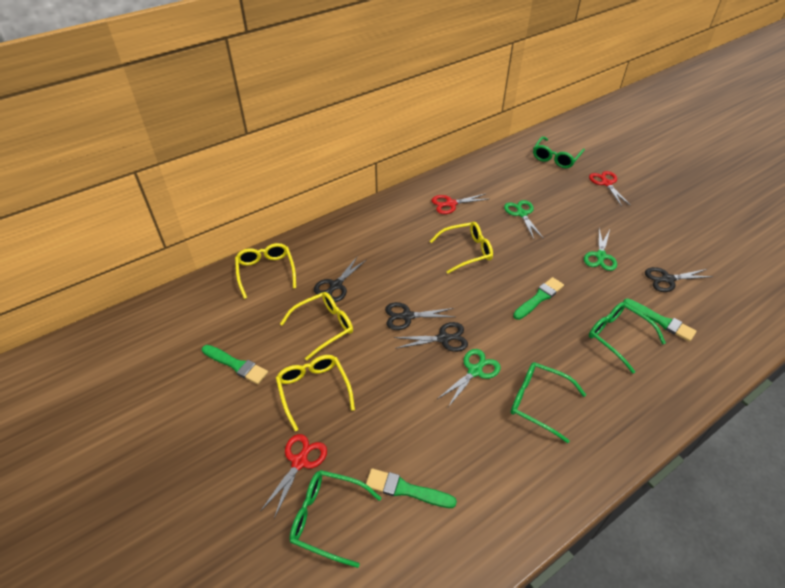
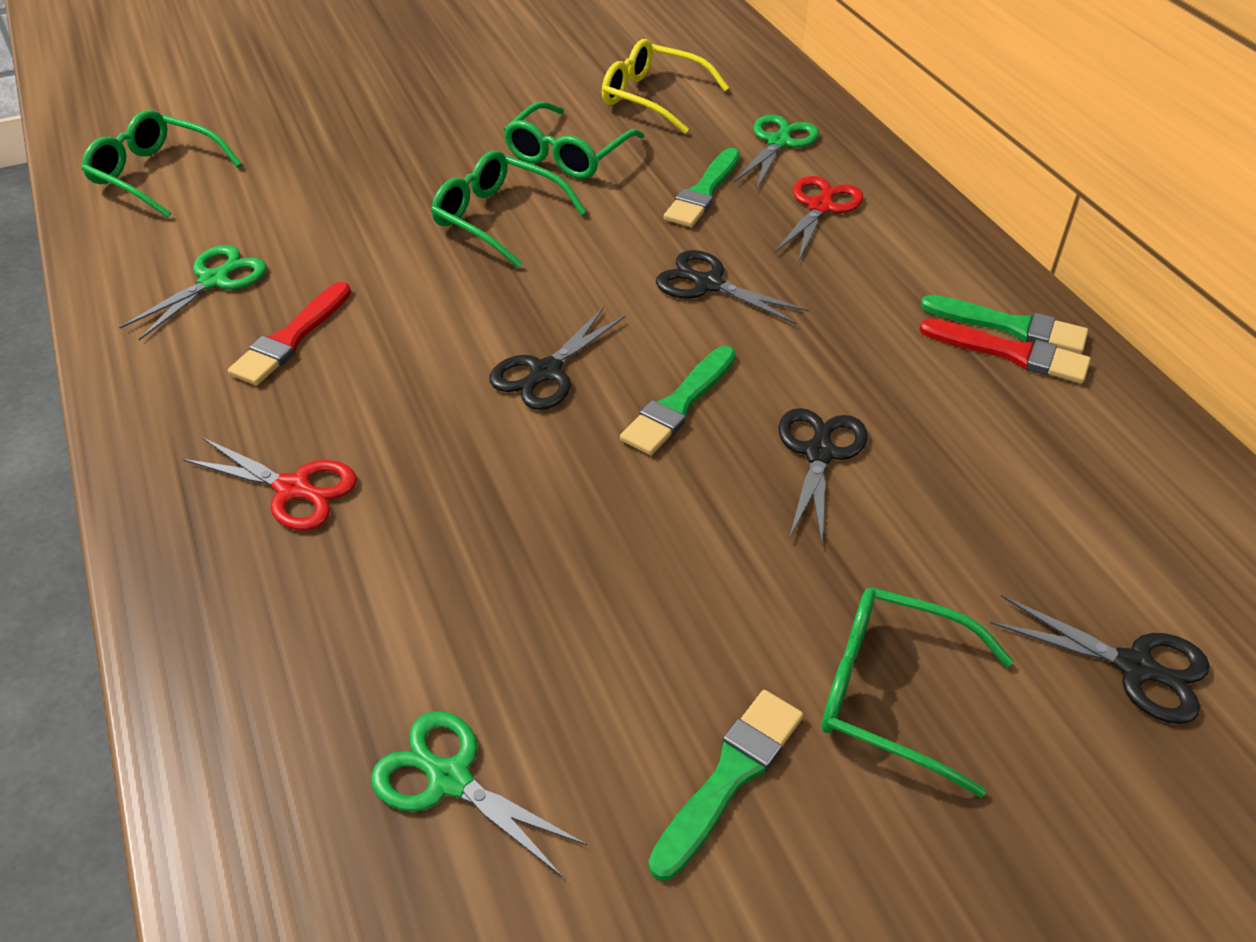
red brush: none = 0 -> [228,282,351,385] [919,318,1091,384] = 2
red scissors: [260,434,327,518] [432,193,488,214] [589,171,631,206] = 3 -> [182,437,357,531] [774,176,864,262] = 2
yellow glasses: [235,243,296,299] [276,355,355,431] [280,292,353,361] [430,222,493,274] = 4 -> [602,39,729,134] = 1

